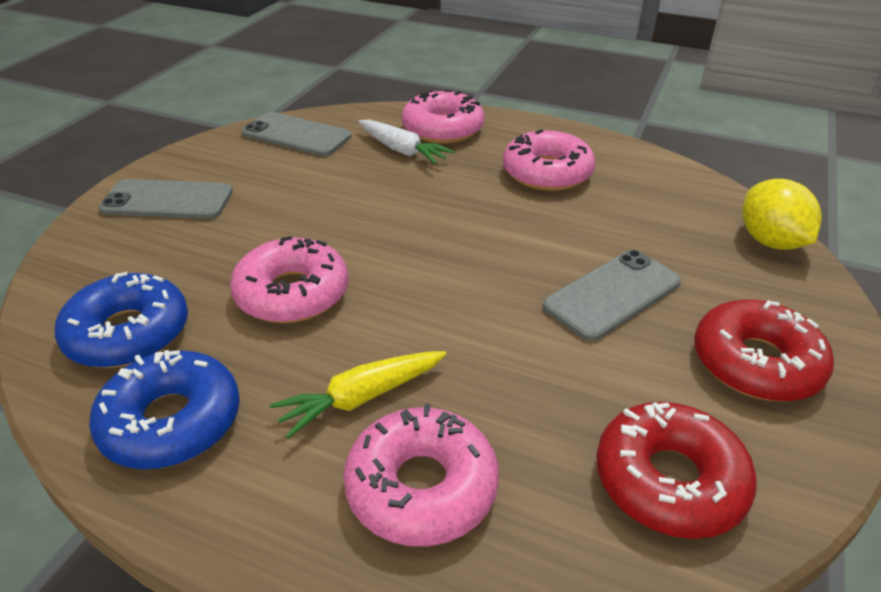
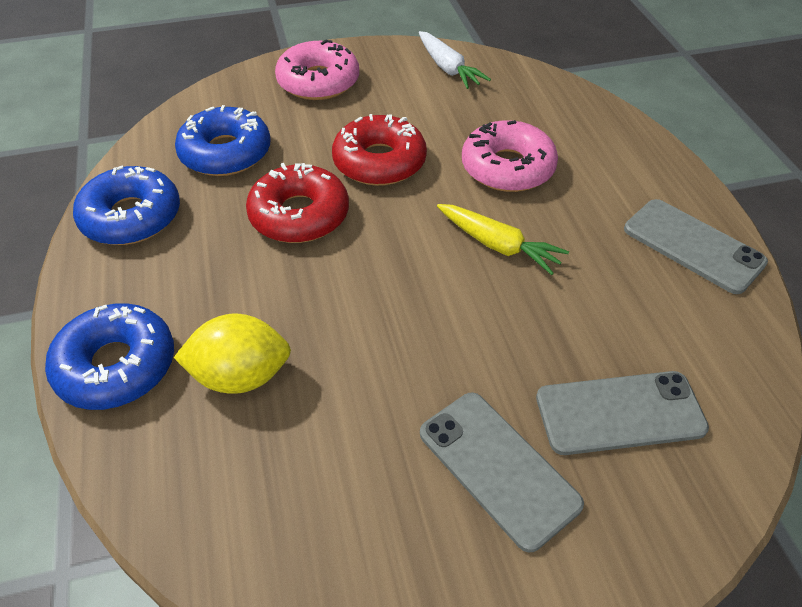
blue donut: [55,272,188,368] [89,350,240,469] = 2 -> [45,303,174,410] [73,166,180,245] [175,105,271,176] = 3
pink donut: [230,236,348,323] [343,403,499,546] [402,90,485,144] [503,129,595,191] = 4 -> [275,39,359,100] [462,120,558,192] = 2

